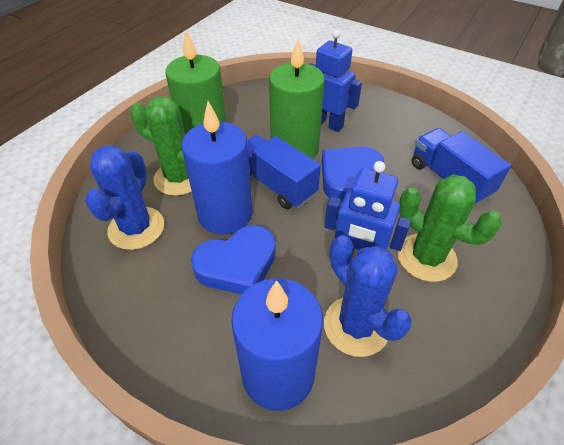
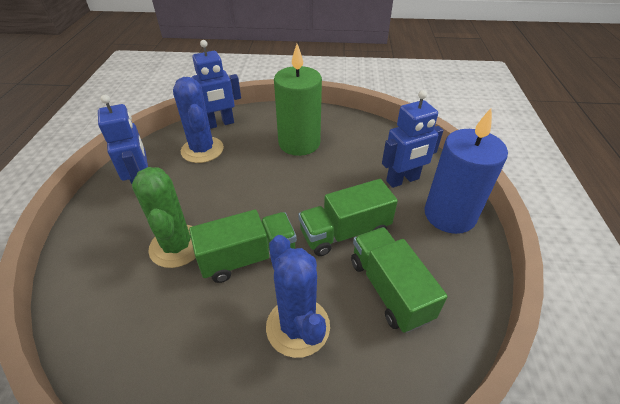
blue candle: [181,101,252,234] [231,278,323,411] = 2 -> [425,107,508,234] = 1
blue heart: [191,225,276,294] [322,147,384,203] = 2 -> none = 0
blue robot: [310,29,362,132] [324,161,411,256] = 2 -> [98,95,148,184] [191,40,241,129] [382,90,443,188] = 3
blue truck: [247,135,321,209] [412,128,511,205] = 2 -> none = 0
green cactus: [130,96,192,196] [397,174,502,282] = 2 -> [132,167,195,268] = 1
green candle: [165,30,227,135] [269,39,325,159] = 2 -> [274,44,322,156] = 1
green truck: none = 0 -> [189,209,297,283] [298,179,398,256] [351,227,448,333] = 3

